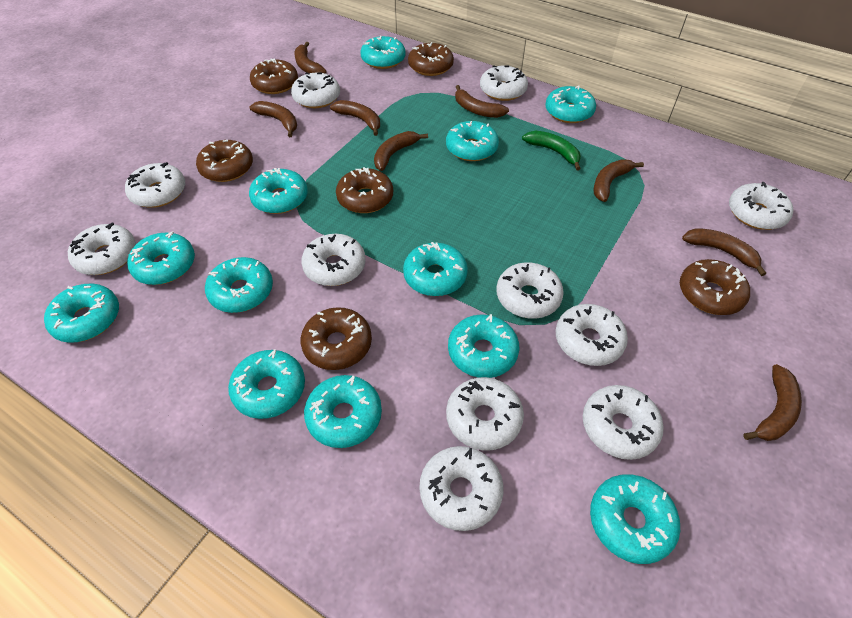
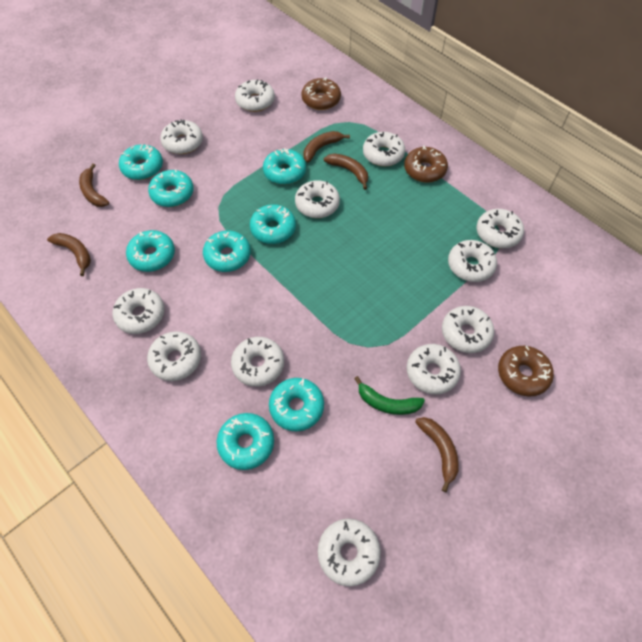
brown banana: [250,101,297,137] [295,42,326,74] [330,100,380,136] [374,131,428,171] [455,85,509,118] [594,159,644,202] [682,228,766,276] [743,364,802,441] = 8 -> [47,233,91,276] [79,163,109,207] [303,131,350,162] [324,154,368,190] [415,417,459,492] = 5
brown donut: [196,140,253,182] [250,58,298,94] [301,307,372,370] [336,167,393,213] [408,42,454,76] [680,259,750,315] = 6 -> [301,77,341,110] [404,145,448,183] [498,346,554,397] = 3
turquoise donut: [44,283,119,343] [127,232,195,285] [205,257,273,313] [228,349,305,419] [249,168,308,214] [304,375,382,448] [360,36,406,69] [403,242,468,296] [446,121,499,161] [448,314,519,378] [545,86,596,123] [590,475,680,564] = 12 -> [119,144,163,180] [126,230,175,272] [148,169,194,207] [203,231,251,272] [216,413,274,470] [250,204,296,244] [263,148,306,185] [269,378,324,431] = 8
white donut: [68,223,136,275] [125,162,185,208] [291,72,340,108] [301,234,366,286] [419,446,503,531] [446,377,524,450] [480,65,528,101] [496,262,564,319] [556,304,628,366] [583,385,664,460] [729,182,793,230] = 11 -> [112,288,165,334] [147,331,201,381] [160,119,203,154] [231,337,284,387] [235,79,275,112] [295,180,340,218] [318,518,381,587] [363,132,405,166] [407,344,461,394] [442,306,494,353] [448,240,497,282] [477,209,524,249] = 12

